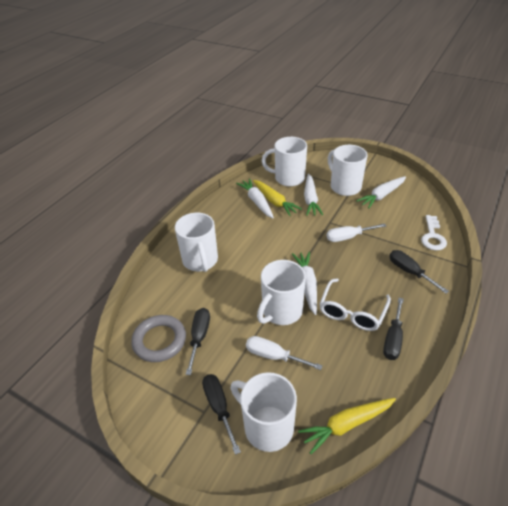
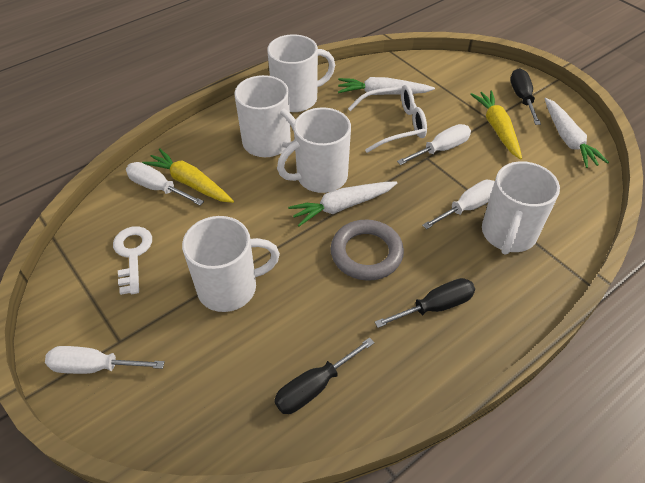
black screwdriver: [185,308,210,375] [202,374,241,455] [383,298,404,360] [389,250,449,294] = 4 -> [274,337,375,414] [375,278,475,328] [510,68,541,125] = 3
white carrot: [236,178,274,218] [292,252,317,315] [304,173,323,216] [356,176,406,209] = 4 -> [288,181,397,226] [338,77,435,95] [545,98,609,168] = 3
white screwdriver: [246,336,322,370] [327,223,386,242] = 2 -> [45,346,165,374] [126,162,204,205] [397,124,471,165] [422,180,495,229] = 4

